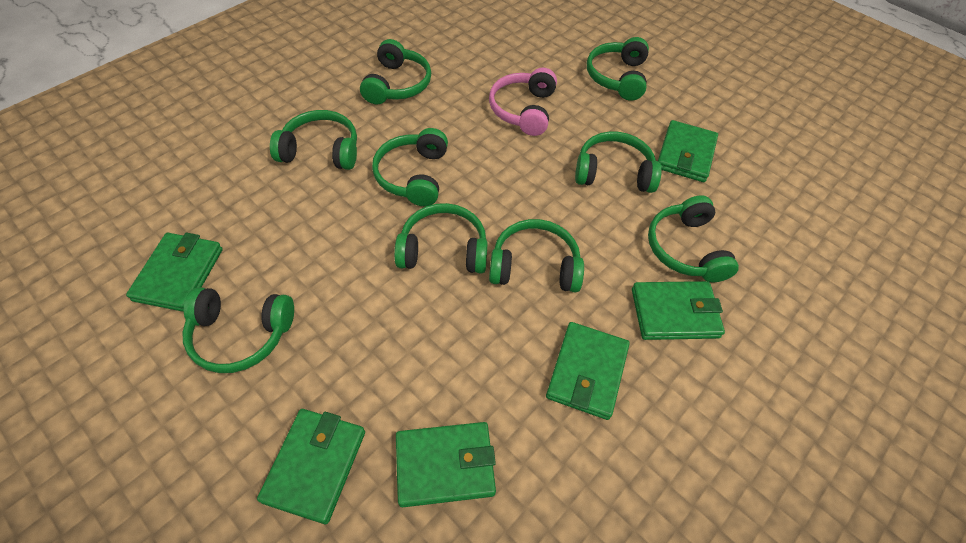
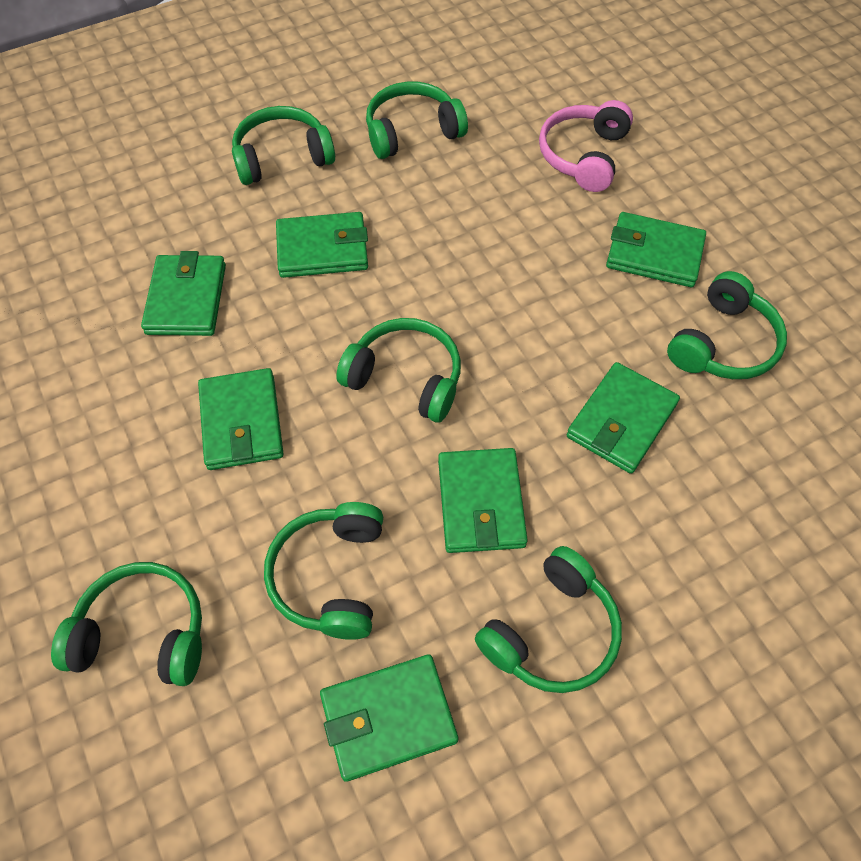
green headphones: [182,287,294,373] [270,110,357,170] [360,39,431,104] [372,128,448,206] [394,203,488,274] [489,219,584,292] [575,131,662,193] [587,37,649,101] [648,195,739,282] = 9 -> [51,562,202,686] [232,106,335,185] [264,502,383,640] [336,318,461,423] [366,81,468,159] [475,546,622,693] [667,271,787,379] = 7
green wallet: [126,233,223,312] [257,409,365,524] [396,422,496,507] [546,322,630,420] [632,281,725,340] [658,120,718,182] = 6 -> [141,251,226,336] [198,368,284,470] [276,212,368,278] [320,654,458,782] [438,448,528,553] [567,362,680,474] [606,212,706,287] = 7

